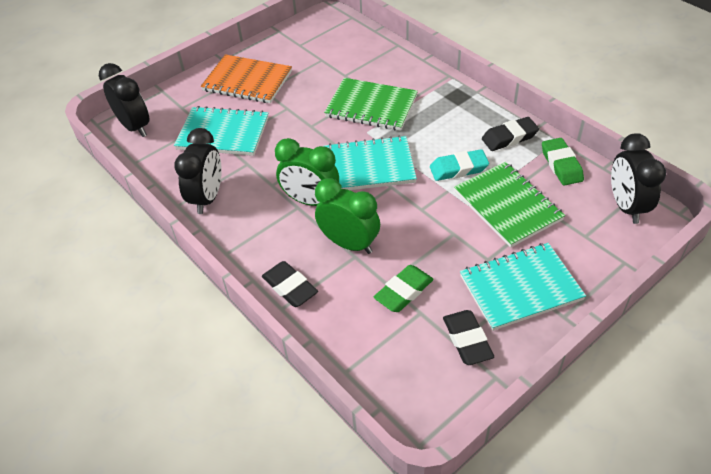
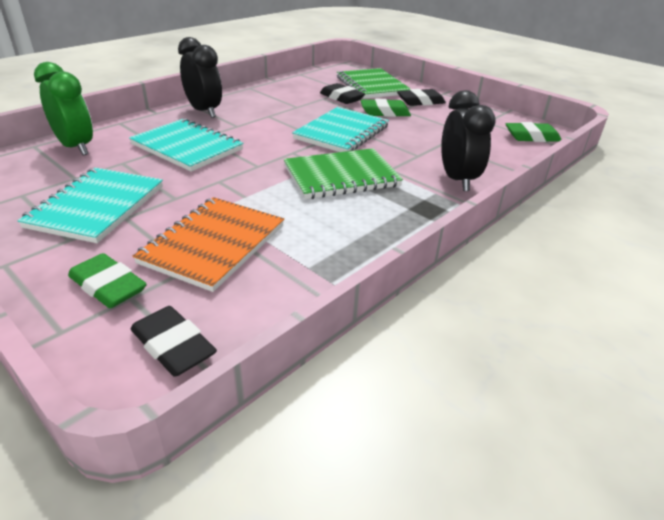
black clock: [99,63,149,137] [174,128,222,214] [611,133,666,224] = 3 -> [178,37,222,118] [441,90,496,191] = 2
green clock: [275,138,339,206] [315,178,380,254] = 2 -> [34,62,93,155] = 1
green eraser: [374,265,434,312] [542,138,584,186] = 2 -> [68,253,147,308] [360,99,411,117] [506,122,562,142] = 3
turquoise eraser: [430,149,489,181] = 1 -> none = 0

